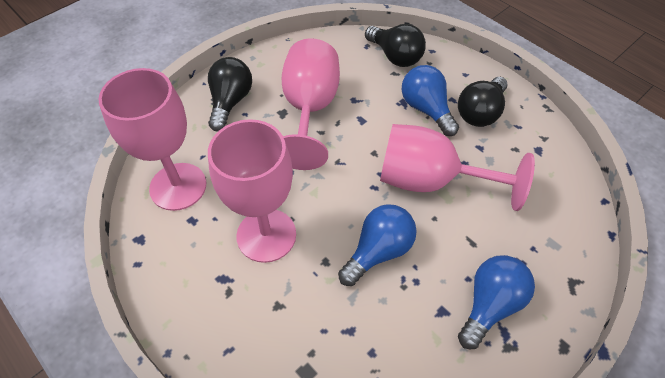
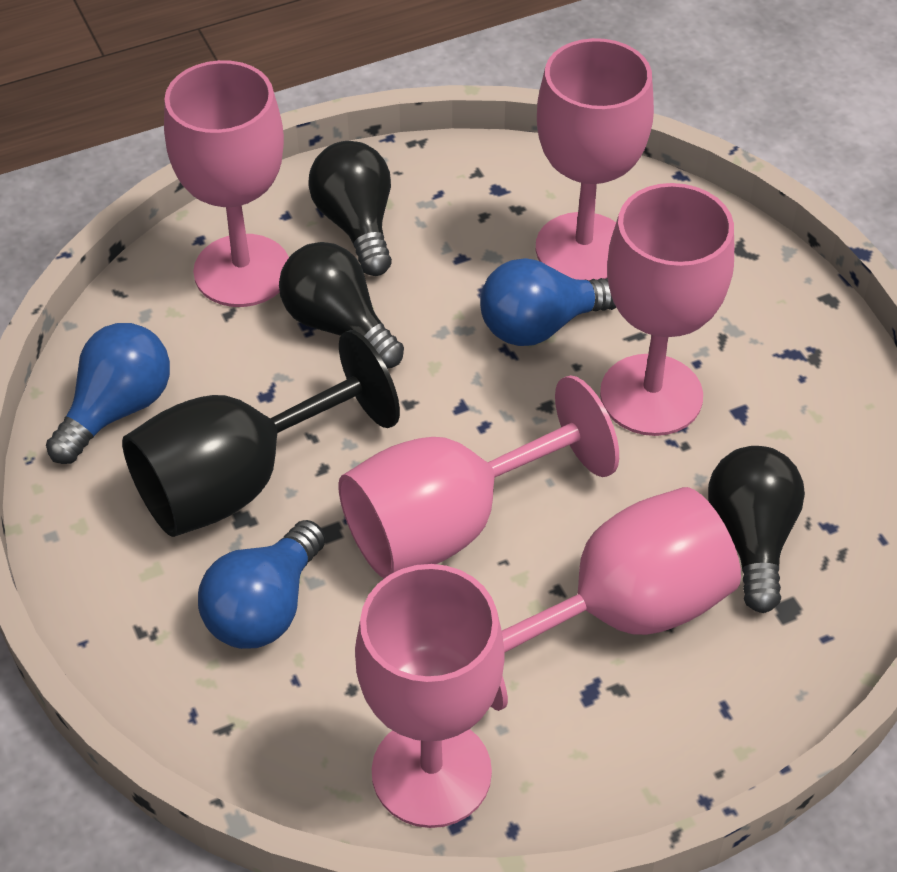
black goblet: none = 0 -> [122,330,400,537] = 1
pink goblet: [98,68,206,211] [208,119,296,263] [282,38,340,170] [380,124,535,211] = 4 -> [164,60,289,307] [338,375,619,578] [355,564,505,828] [491,487,741,711] [536,38,654,280] [600,183,734,436] = 6

